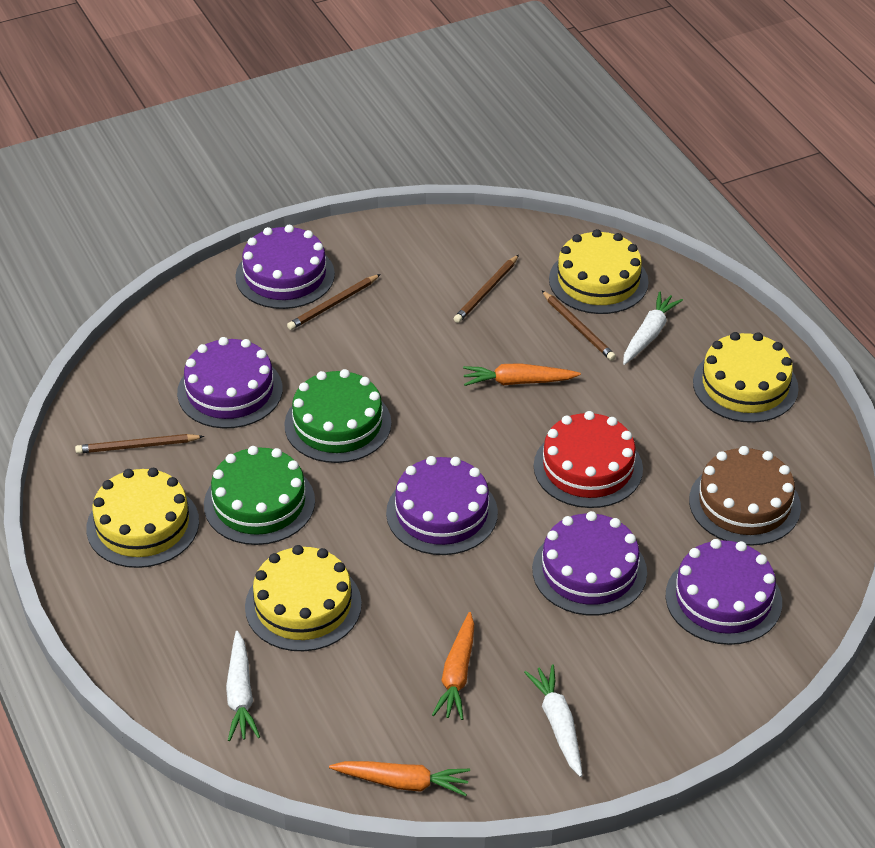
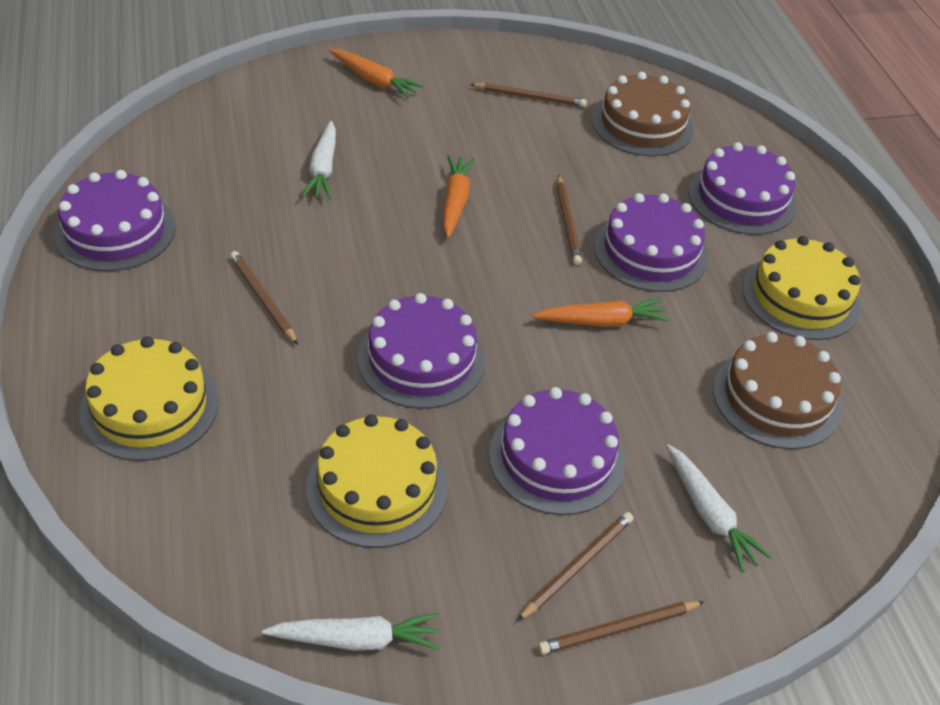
brown cake: [689,446,801,546] = 1 -> [592,72,694,156] [713,332,842,449] = 2
brown pencil: [75,434,204,454] [287,274,381,330] [454,255,519,323] [542,290,616,361] = 4 -> [230,251,298,345] [470,83,587,107] [517,512,634,621] [538,601,705,655] [557,175,582,265] = 5
green cake: [204,446,315,545] [284,369,391,463] = 2 -> none = 0
red cake: [534,411,643,508] = 1 -> none = 0
yellow cake: [86,468,199,568] [245,545,362,651] [549,229,649,314] [693,332,799,423] = 4 -> [79,336,219,461] [306,414,448,548] [742,236,861,340] = 3

